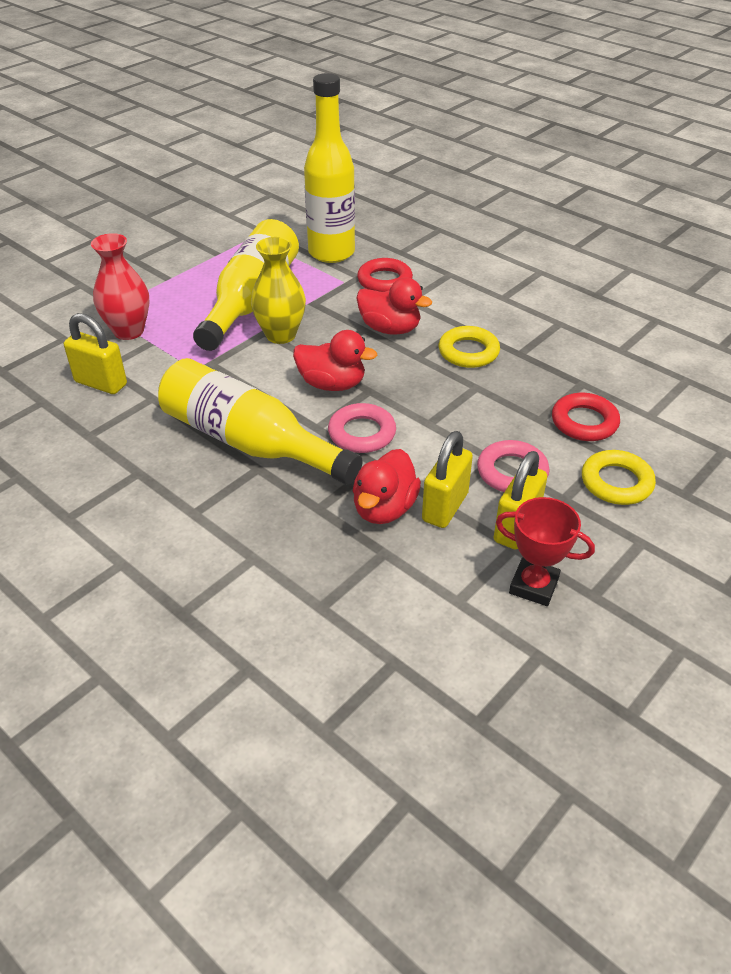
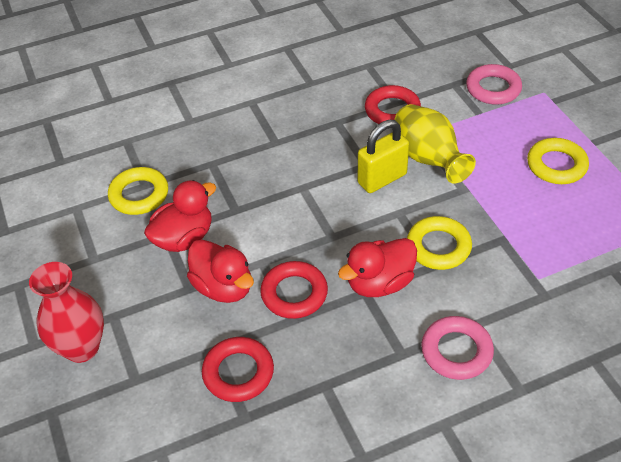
red ring: [357,258,413,292] [552,393,620,441] = 2 -> [202,337,274,402] [260,261,328,319] [365,85,421,124] = 3
red trophy: [496,497,595,606] = 1 -> none = 0
yellow bottle: [158,358,362,485] [193,219,299,351] [304,73,355,263] = 3 -> none = 0
yellow padlock: [64,313,127,394] [422,431,473,528] [494,451,547,549] = 3 -> [358,120,409,193] = 1
yellow ring: [439,326,500,368] [582,450,656,505] = 2 -> [108,167,168,215] [407,216,472,270] [527,138,589,184] = 3

